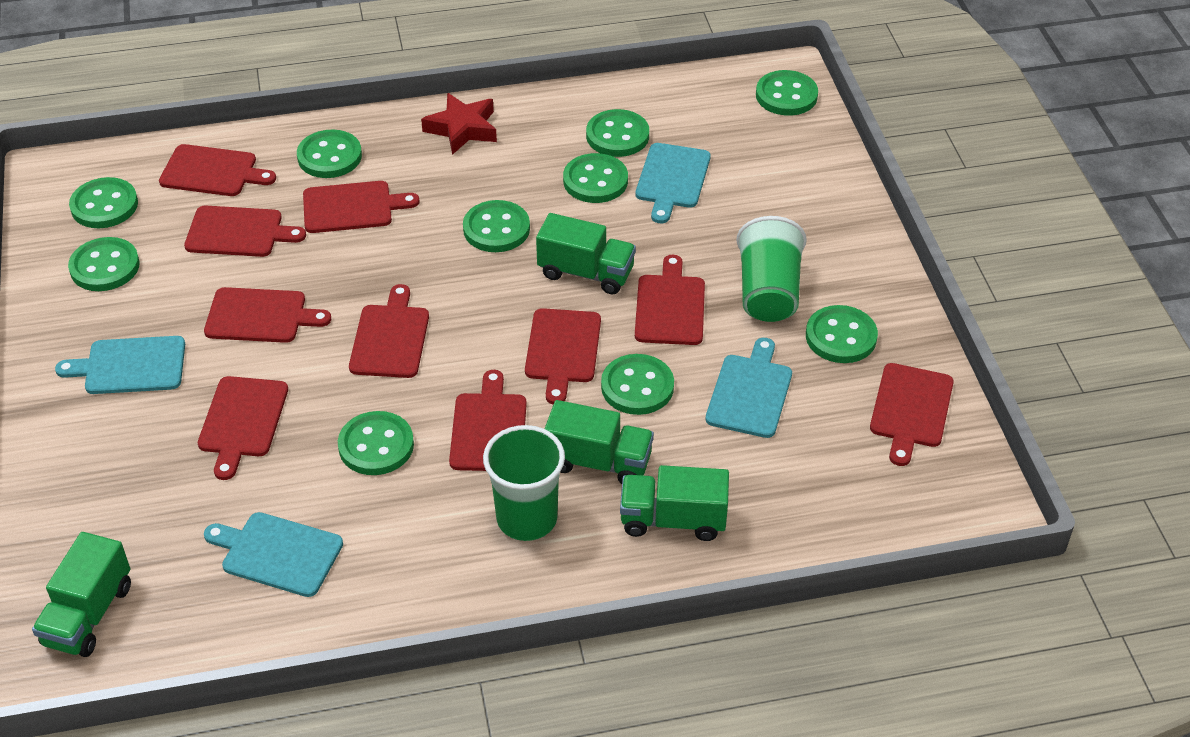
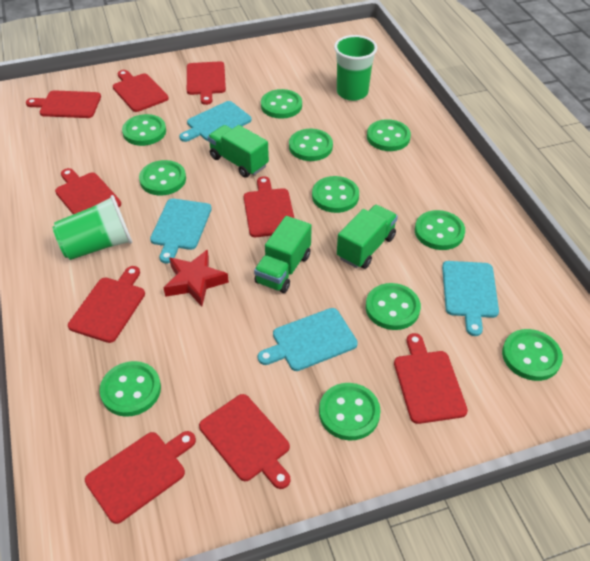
green button: [68,237,140,291] [69,177,138,228] [297,130,362,178] [338,411,414,475] [463,200,530,252] [563,153,628,203] [586,109,649,157] [601,354,674,415] [756,70,818,116] [806,305,878,363] = 10 -> [99,361,161,417] [122,114,166,146] [139,160,186,195] [261,89,302,119] [289,129,333,161] [312,176,359,213] [319,383,381,440] [366,283,421,330] [367,119,411,151] [415,210,465,250] [502,329,563,381] = 11
green truck: [32,532,131,657] [536,213,636,295] [545,400,654,484] [620,465,729,541] = 4 -> [208,125,269,178] [254,216,312,293] [337,205,398,269] = 3
red cutting board: [159,144,276,196] [184,205,306,257] [198,376,288,480] [204,287,331,343] [303,181,420,233] [349,284,429,378] [449,370,527,471] [525,308,601,404] [635,255,705,345] [870,363,954,466] = 10 -> [26,90,101,118] [55,168,121,214] [68,266,145,343] [85,431,196,524] [113,70,169,112] [187,61,226,105] [199,394,290,489] [244,176,294,237] [394,333,468,424] = 9

